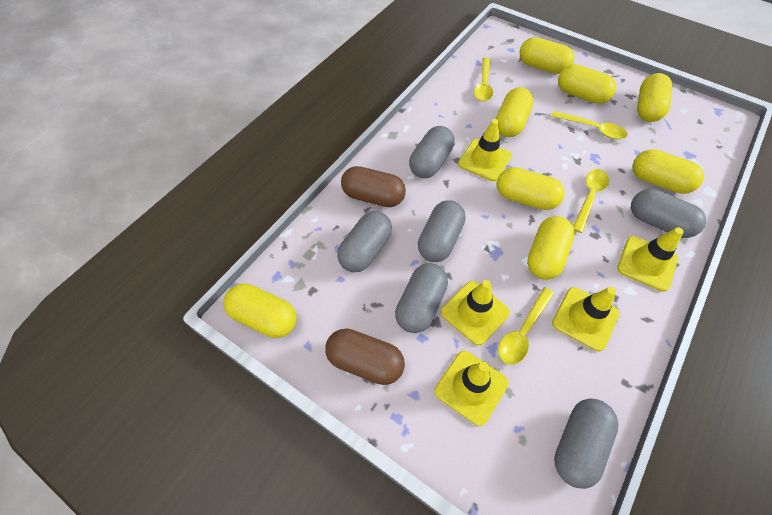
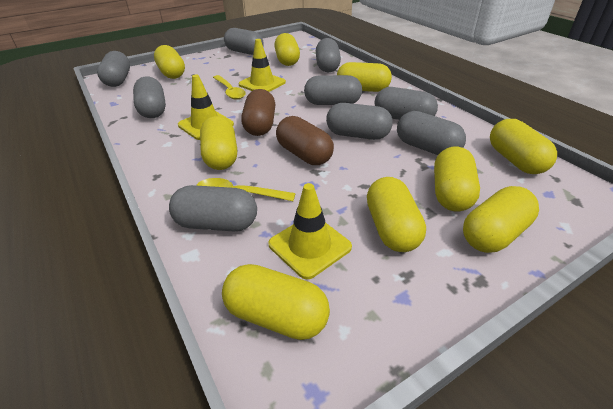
grey capsule: [337,211,392,272] [395,263,448,333] [409,126,455,178] [418,201,465,262] [554,398,618,489] [631,189,706,238] = 6 -> [97,51,130,87] [133,77,166,118] [169,185,257,231] [224,28,264,55] [304,75,362,105] [316,38,341,72] [326,103,393,140] [375,87,438,120] [397,111,466,155] = 9
yellow capsule: [223,283,297,338] [496,87,534,137] [497,167,565,210] [520,37,574,74] [527,216,575,280] [558,64,616,104] [633,149,704,194] [637,73,672,122] = 8 -> [154,45,185,79] [200,116,237,170] [222,264,330,340] [274,33,300,66] [337,62,392,92] [367,177,426,252] [434,146,480,211] [463,186,539,253] [490,119,557,174] = 9
yellow spoon: [474,58,493,101] [498,287,554,364] [551,111,628,139] [573,169,609,233] = 4 -> [196,178,296,201] [213,75,246,100] = 2
yellow traffic cone: [435,351,508,426] [441,280,510,346] [458,119,512,181] [552,287,619,351] [617,227,684,292] = 5 -> [178,74,234,140] [238,39,286,92] [268,183,352,279] = 3

